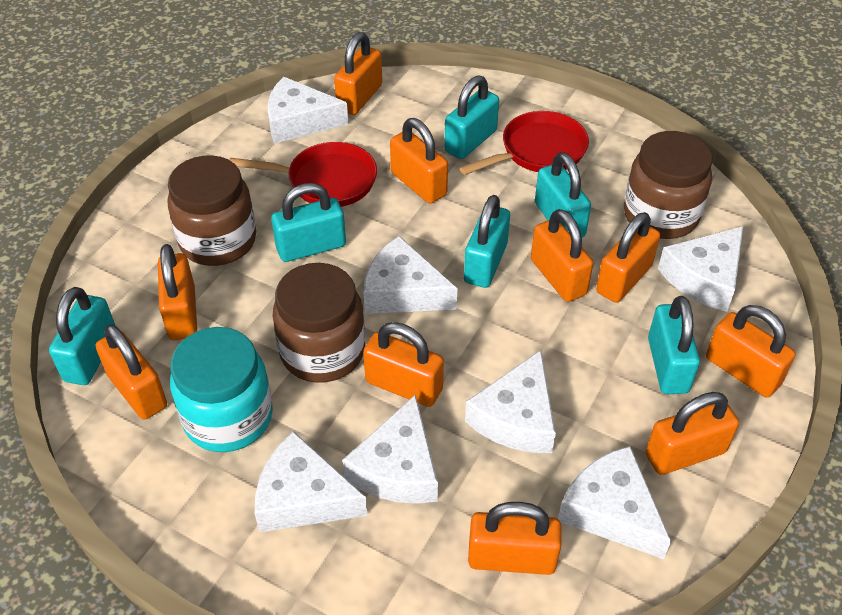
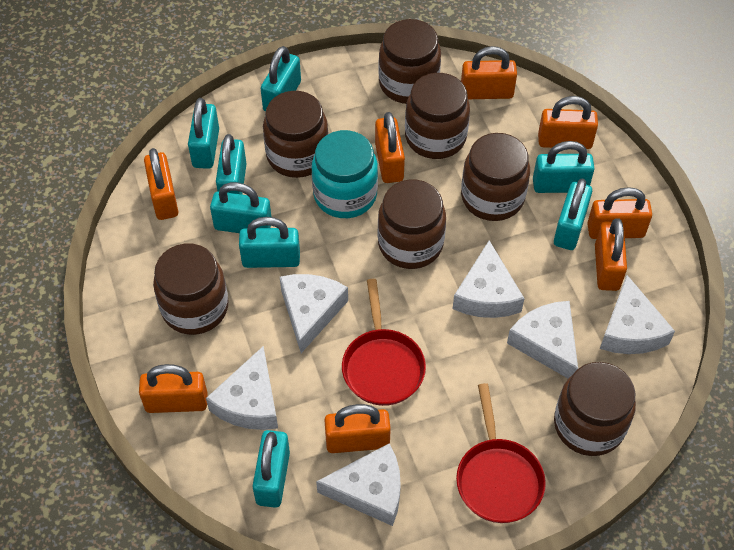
brown jar: [167,155,256,266] [273,263,365,383] [624,131,713,239] = 3 -> [153,244,228,335] [263,91,329,178] [378,19,441,104] [378,180,446,269] [405,73,470,159] [461,133,530,221] [554,362,636,456] = 7
orange padlock: [95,324,167,420] [158,244,197,340] [334,32,382,115] [363,322,444,407] [390,118,448,203] [468,502,562,575] [531,209,593,302] [596,212,660,303] [646,392,739,475] [706,305,796,397] = 10 -> [139,364,208,413] [144,148,178,220] [324,404,391,453] [375,112,405,183] [461,46,517,99] [538,96,598,149] [587,187,652,239] [595,218,627,291] = 8
turquoise padlock: [49,287,115,385] [271,183,346,262] [444,76,499,159] [464,195,510,288] [535,152,591,238] [648,296,700,394] = 6 -> [188,98,219,169] [210,182,271,233] [216,134,246,195] [239,217,300,268] [253,430,290,508] [261,46,301,112] [533,141,594,193] [554,179,592,250] = 8
white cheese: [255,431,367,532] [268,77,348,144] [343,394,438,504] [363,236,457,314] [465,350,556,453] [558,446,671,559] [658,226,743,312] = 7 -> [206,346,278,430] [280,274,348,353] [316,443,401,526] [453,240,525,318] [507,301,578,379] [600,275,675,354] = 6

